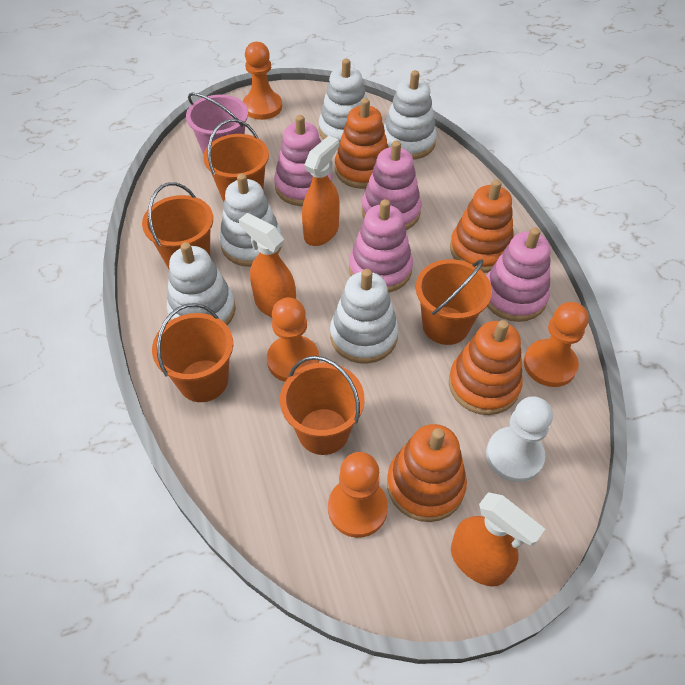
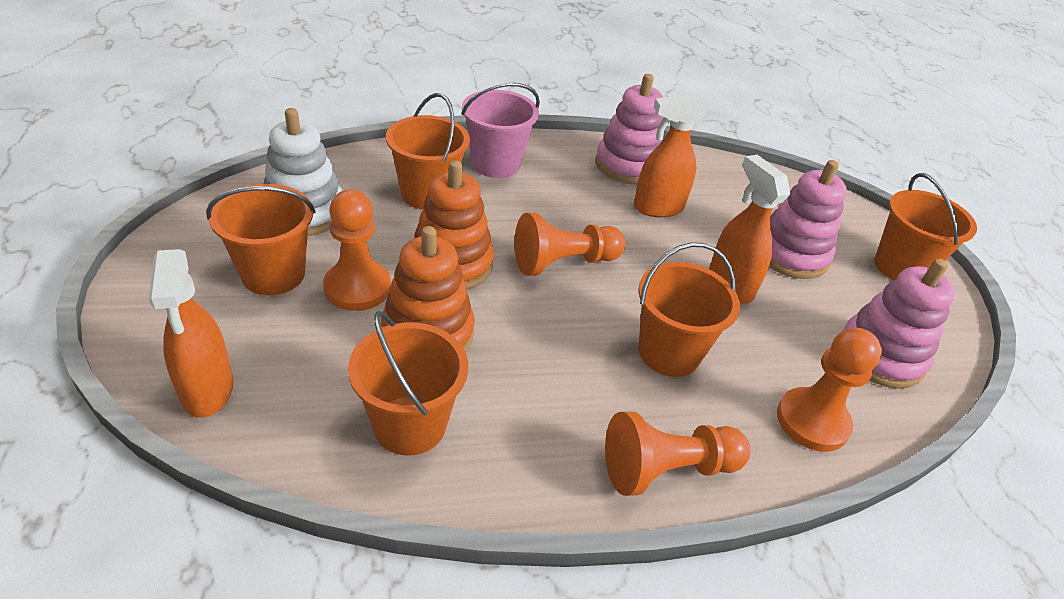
orange stacking toy: [335,98,389,189] [387,424,467,522] [449,320,523,415] [450,179,514,273] = 4 -> [381,226,475,352] [414,160,494,290] = 2
pink stacking toy: [274,115,332,206] [349,199,413,292] [362,141,421,230] [486,227,551,322] = 4 -> [595,74,664,184] [769,160,847,279] [842,259,955,389] = 3
white pawn: [486,396,553,482] = 1 -> none = 0
white stacking toy: [167,242,236,325] [219,173,282,267] [319,59,367,144] [330,269,399,364] [384,70,437,160] = 5 -> [264,108,342,236] = 1

